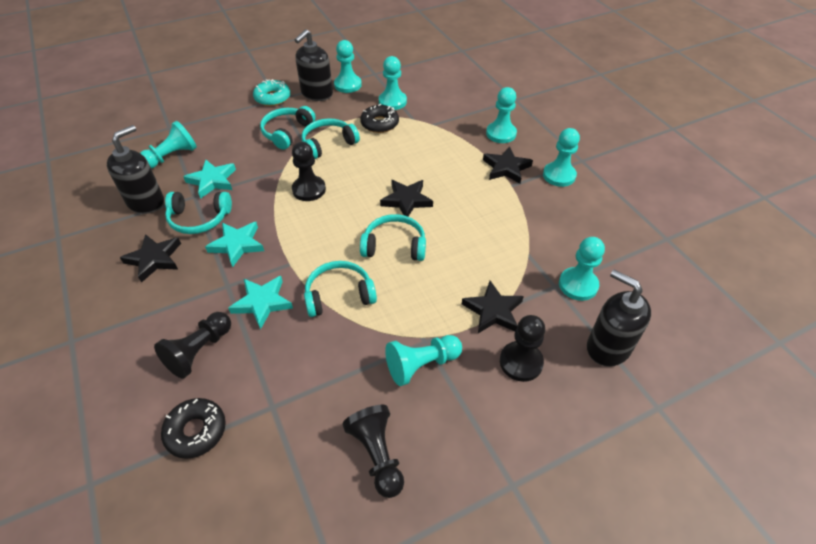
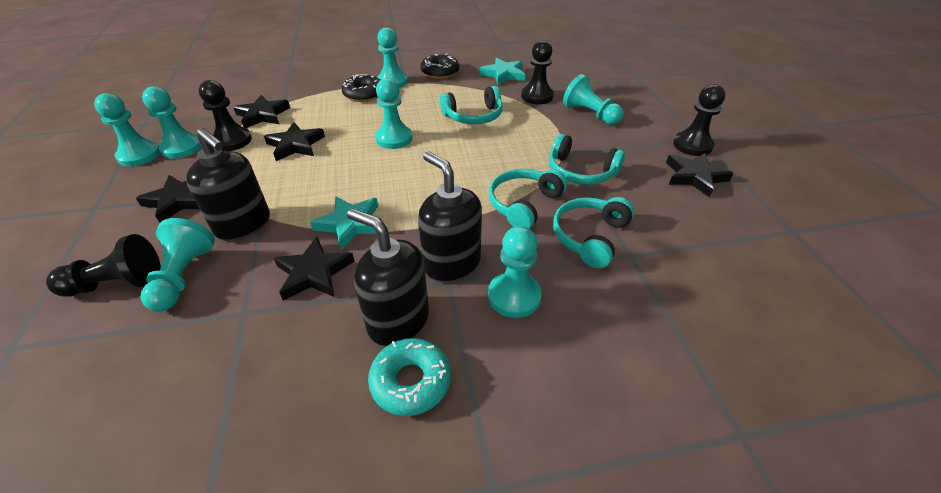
black star: [120,234,181,283] [380,180,433,217] [462,281,524,333] [483,146,533,184] = 4 -> [136,175,199,223] [233,95,290,128] [264,122,325,161] [274,237,354,301] [666,153,734,197] = 5
turquoise headphones: [165,192,232,234] [260,106,316,150] [302,118,360,159] [304,261,377,317] [360,214,426,261] = 5 -> [440,86,503,124] [489,169,567,229] [549,134,625,185] [553,197,635,268] = 4
turquoise star: [183,160,236,199] [205,222,264,267] [228,276,293,330] = 3 -> [310,196,378,250] [480,58,525,85] = 2

